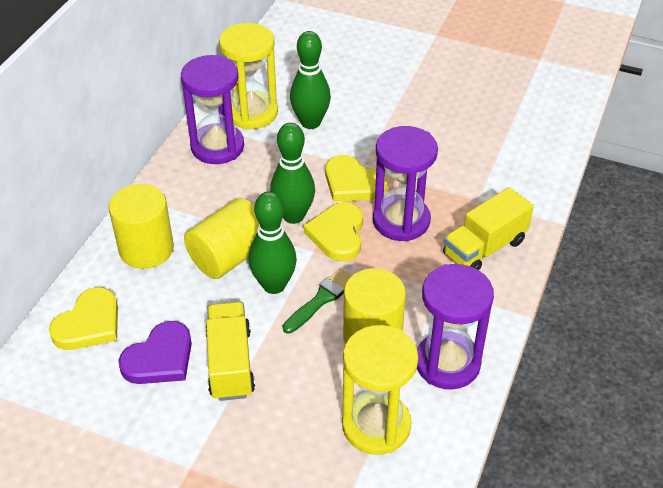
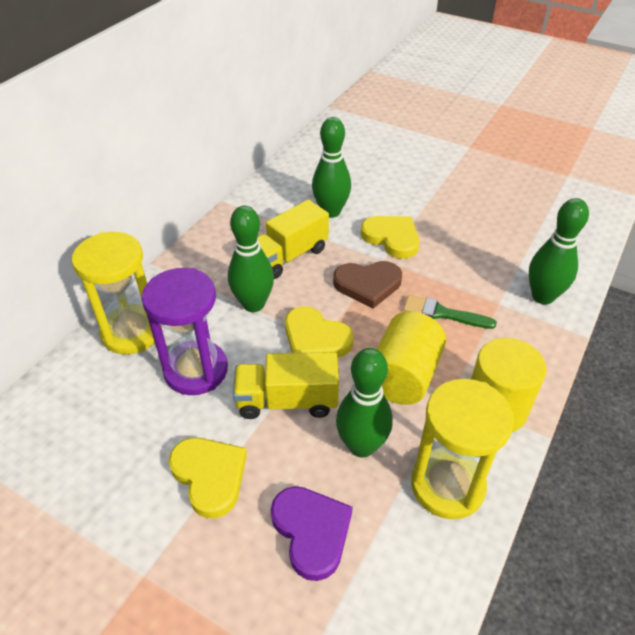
brown heart: none = 0 -> [333,261,402,309] = 1
green bowling pin: [249,192,297,294] [270,123,315,224] [290,31,331,129] = 3 -> [228,206,274,312] [312,117,351,218] [336,348,393,458] [529,198,589,305] = 4
purple hourglass: [181,55,244,164] [373,126,438,242] [417,264,494,390] = 3 -> [142,268,228,395] = 1
yellow cylinder: [109,184,174,269] [184,198,259,279] [343,268,406,344] = 3 -> [377,311,446,405] [471,338,546,432] = 2

